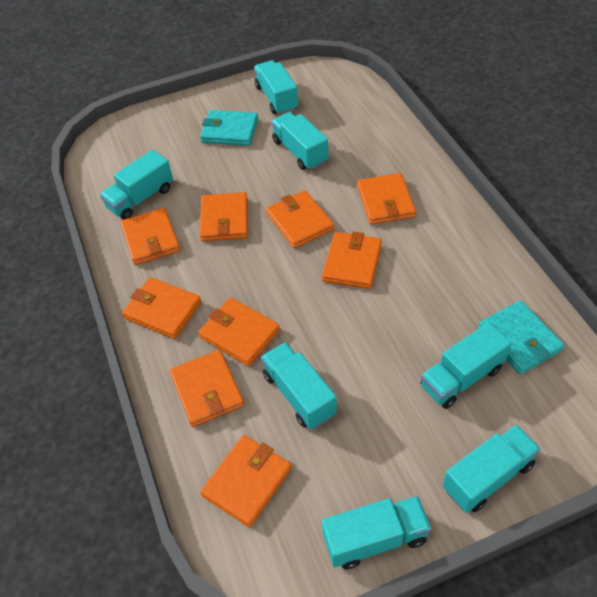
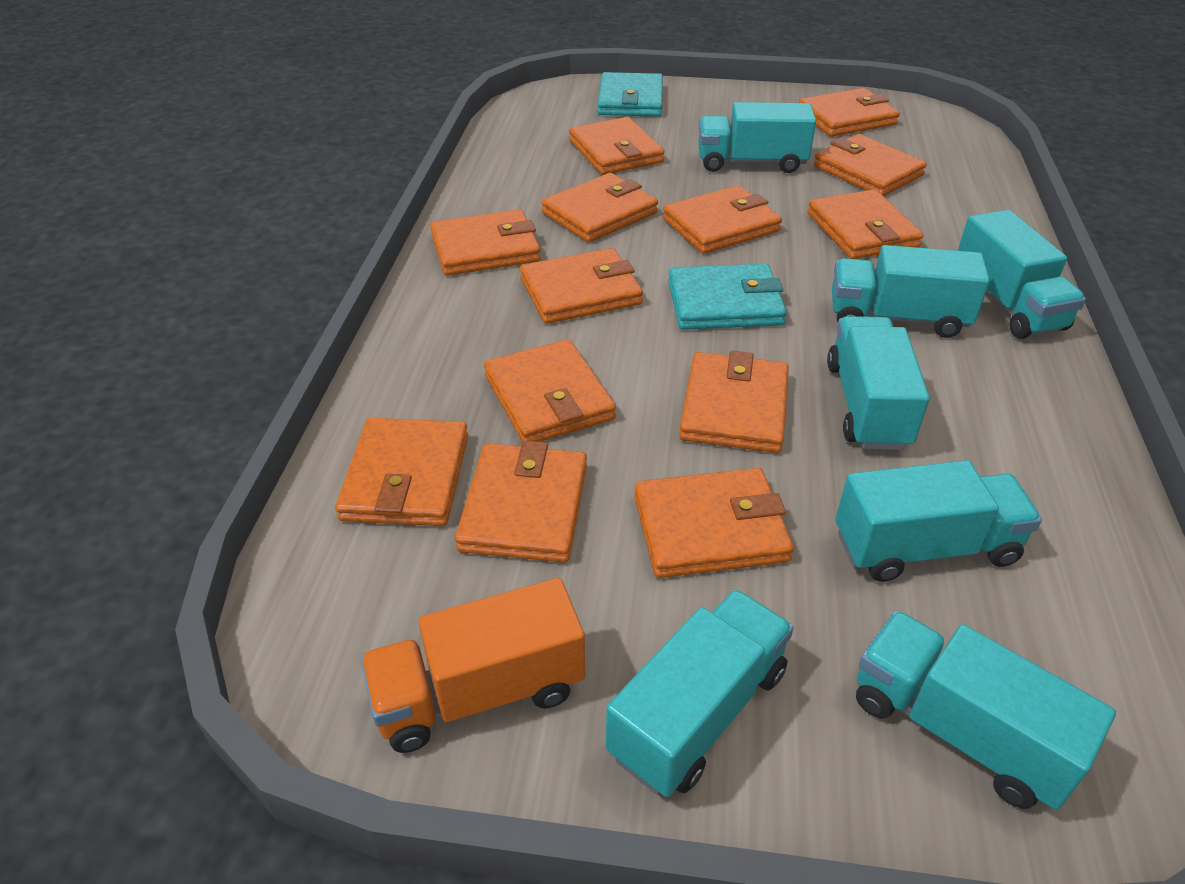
orange truck: none = 0 -> [361,578,585,753] = 1
orange wallet: [120,208,180,265] [122,277,202,339] [170,350,244,427] [198,297,280,366] [200,192,248,242] [200,435,292,527] [266,190,334,248] [322,232,382,289] [357,173,416,225] = 9 -> [335,418,468,526] [430,209,541,276] [455,441,587,563] [484,339,616,442] [520,248,643,324] [542,173,658,242] [569,117,664,175] [634,468,794,578] [663,185,782,254] [679,351,789,453] [799,88,900,137] [808,189,923,259] [814,134,927,196] = 13

